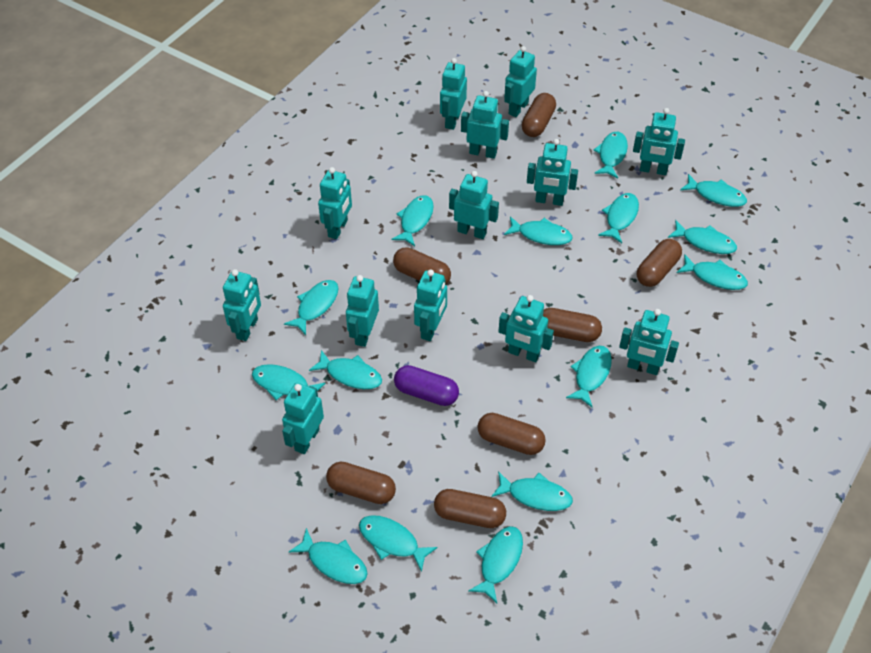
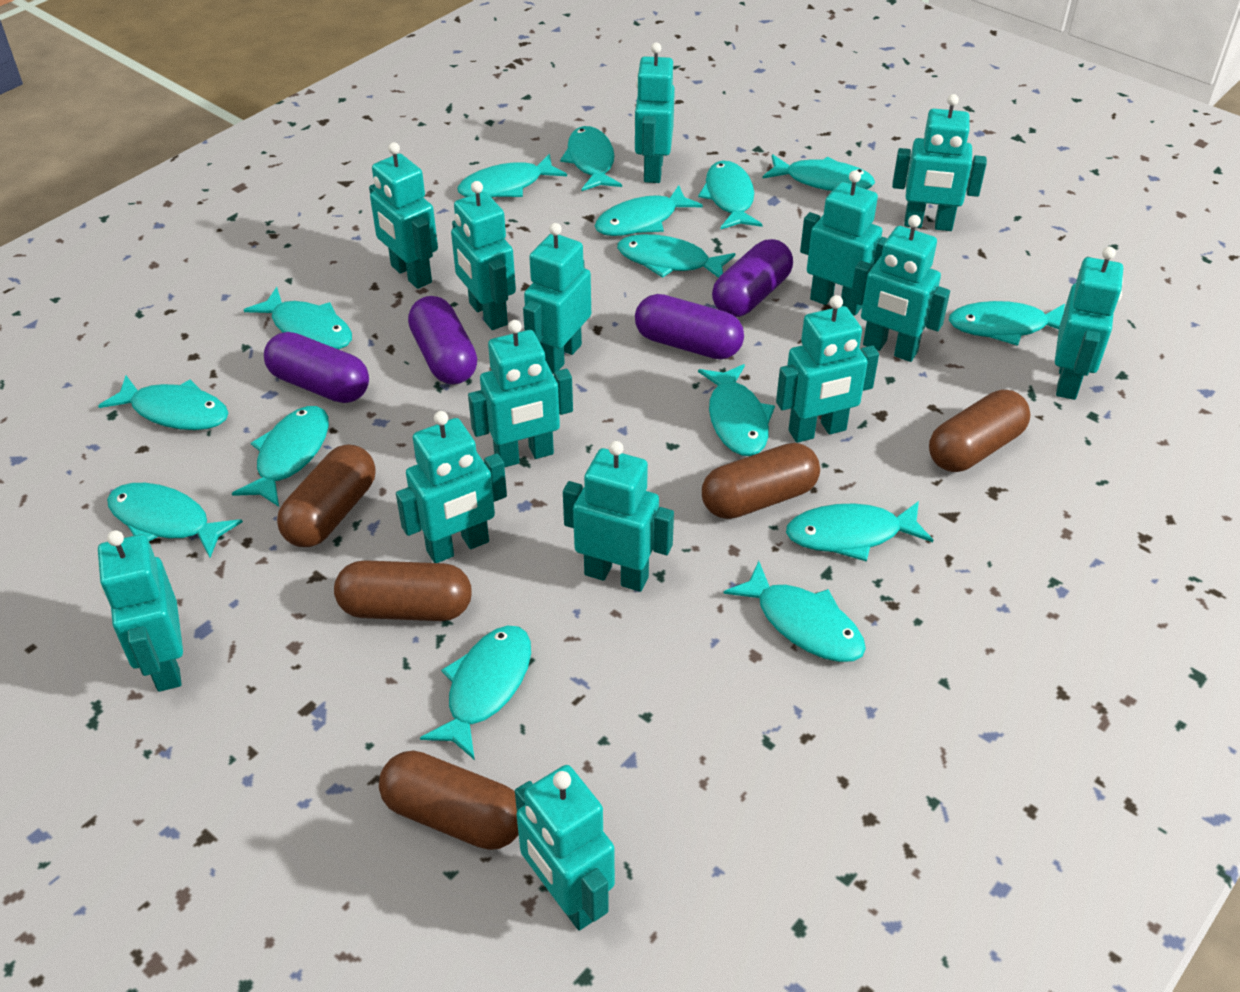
brown capsule: [326,462,396,504] [393,247,451,284] [434,489,506,528] [477,413,546,455] [522,93,556,137] [543,308,602,342] [637,239,682,287] = 7 -> [277,445,376,547] [334,560,472,621] [379,750,519,850] [702,443,820,519] [929,390,1031,472] = 5
purple capsule: [394,365,459,406] = 1 -> [264,332,369,403] [408,296,477,385] [635,294,744,359] [712,239,793,317] = 4
turquoise robot: [223,269,261,341] [282,383,324,454] [318,167,352,239] [346,275,379,347] [414,269,447,341] [440,58,467,130] [449,171,499,239] [461,91,509,159] [499,295,554,362] [504,46,537,117] [527,139,578,206] [619,309,679,375] [633,108,685,175] = 13 -> [98,530,183,692] [369,142,438,289] [396,411,507,563] [451,181,516,330] [468,320,573,468] [515,765,615,931] [523,223,591,374] [563,441,674,592] [635,42,675,183] [776,295,879,443] [800,170,887,316] [850,215,950,362] [892,94,987,231] [1055,247,1123,400] = 14

